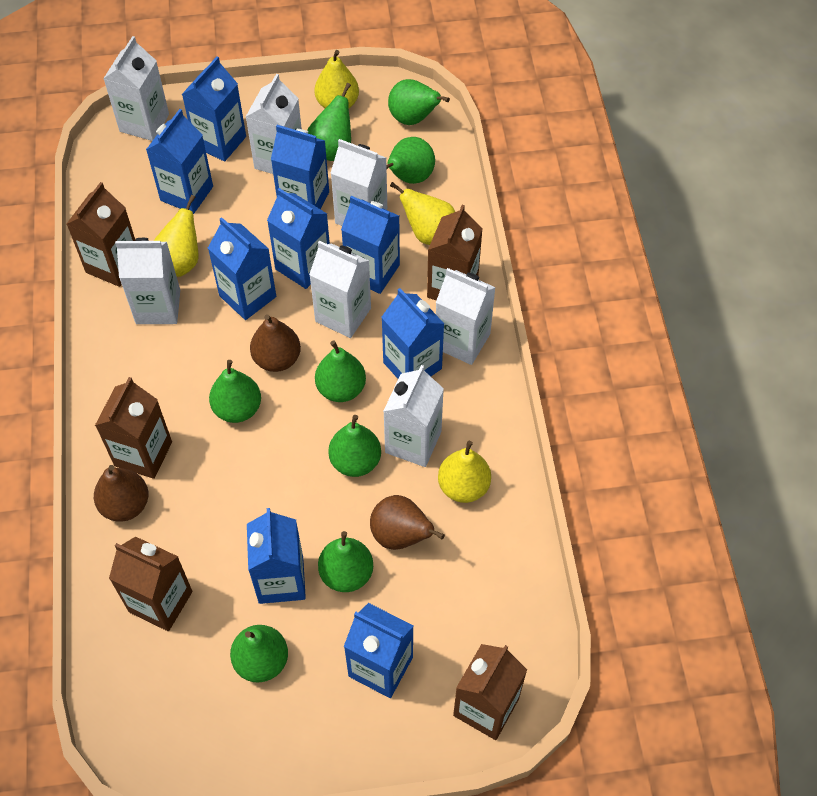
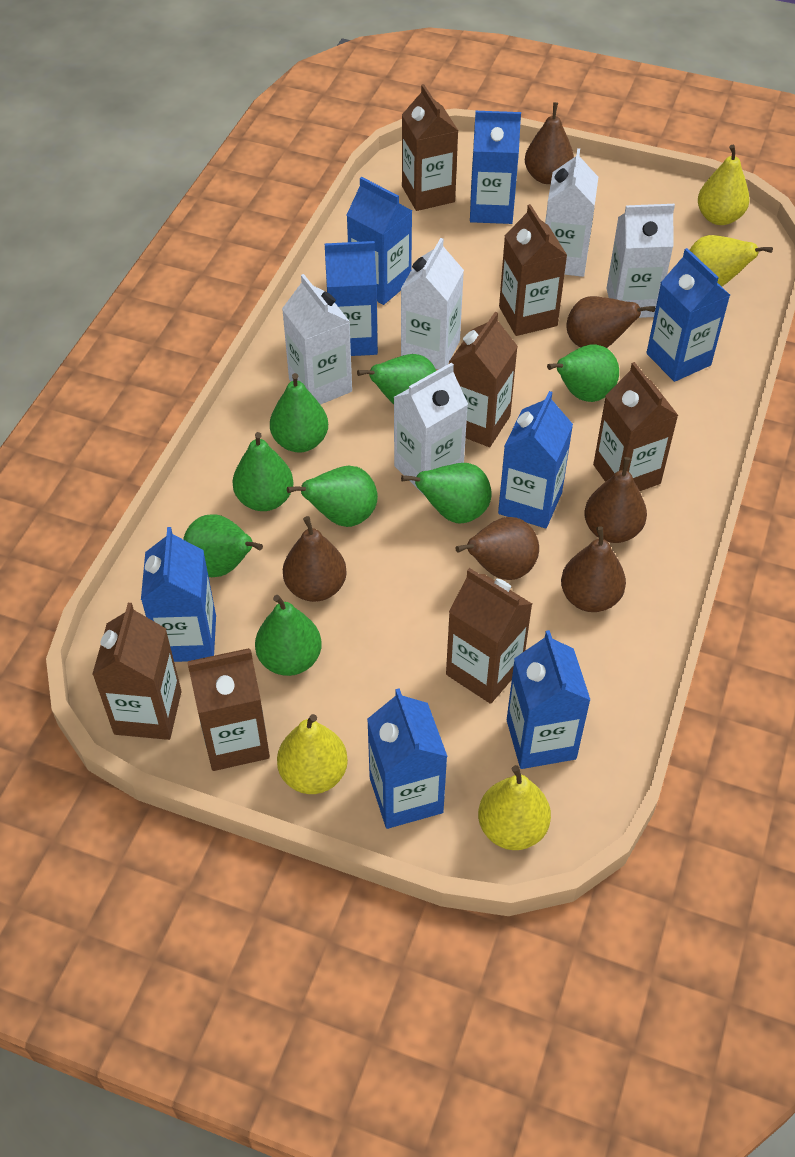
blue carton: [146,109,213,214] [182,57,246,162] [208,217,276,320] [247,508,306,604] [267,188,330,289] [271,125,329,209] [341,196,400,294] [344,603,414,698] [381,288,444,379] = 9 -> [141,527,216,662] [325,241,378,356] [347,177,412,305] [367,688,448,829] [470,111,521,224] [498,391,573,528] [507,630,590,769] [646,248,730,382] = 8
brown carton: [67,182,136,287] [95,377,172,479] [109,537,193,631] [427,205,483,300] [453,644,527,740] = 5 -> [92,603,182,740] [188,648,270,771] [402,84,458,211] [446,568,532,704] [449,312,518,447] [499,204,567,336] [593,362,679,491] = 7
brown pear: [94,465,149,522] [250,314,301,372] [370,495,445,550] = 3 -> [283,516,347,602] [455,517,539,580] [525,102,574,184] [561,526,626,612] [566,296,655,348] [584,457,647,543] = 6
white carton: [103,36,169,141] [115,238,180,324] [246,74,302,174] [309,241,371,338] [331,139,387,226] [383,365,444,467] [436,268,496,365] = 7 -> [282,274,352,405] [394,362,468,495] [401,238,464,370] [545,148,598,277] [607,204,675,318] = 5

